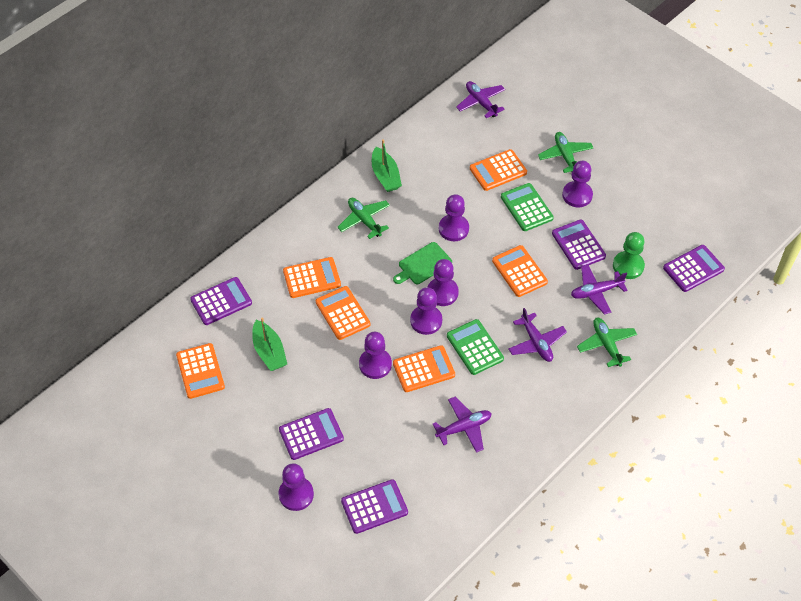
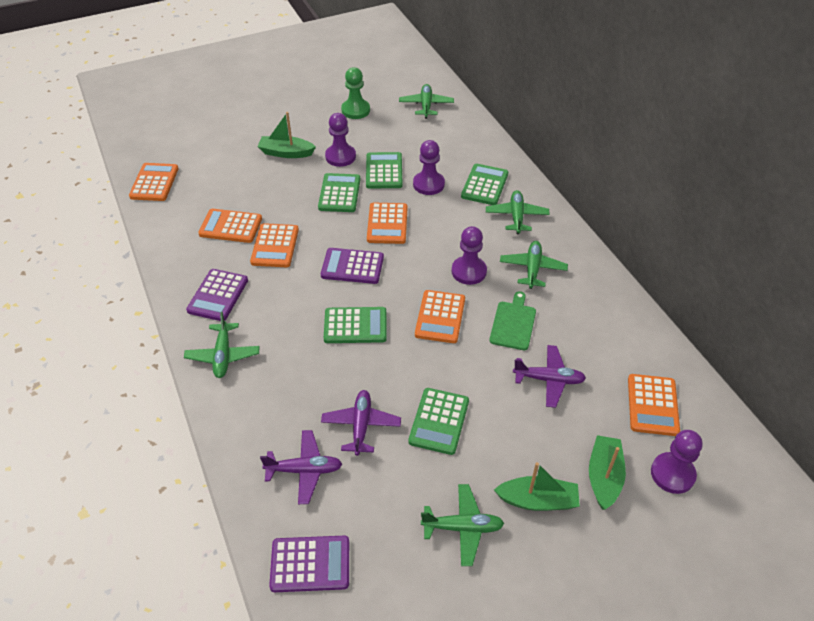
green boat: [252,317,287,371] [372,139,402,192] = 2 -> [257,112,316,158] [494,462,580,511] [589,435,626,510] = 3
green calculator: [447,319,504,375] [501,183,554,231] = 2 -> [318,173,360,212] [324,307,387,343] [366,152,403,189] [408,388,469,455] [461,164,509,205] = 5
green plane: [337,198,390,239] [538,132,594,173] [577,318,637,367] = 3 -> [184,312,260,378] [399,84,454,119] [421,484,504,566] [486,190,550,234] [500,241,568,289] = 5
purple calculator: [190,277,252,325] [279,408,344,460] [341,479,408,534] [552,220,606,270] [663,245,725,292] = 5 -> [186,269,248,321] [269,536,349,592] [321,248,384,284] = 3
purple pawn: [278,463,314,511] [359,332,392,379] [410,287,442,335] [428,259,459,306] [439,194,469,241] [562,161,593,207] = 6 -> [325,113,356,167] [413,140,445,195] [452,226,487,285] [651,430,703,494] = 4
purple plane: [433,397,492,453] [456,81,505,118] [508,308,567,362] [571,264,628,315] = 4 -> [260,430,342,504] [321,390,401,456] [513,345,586,408] = 3

